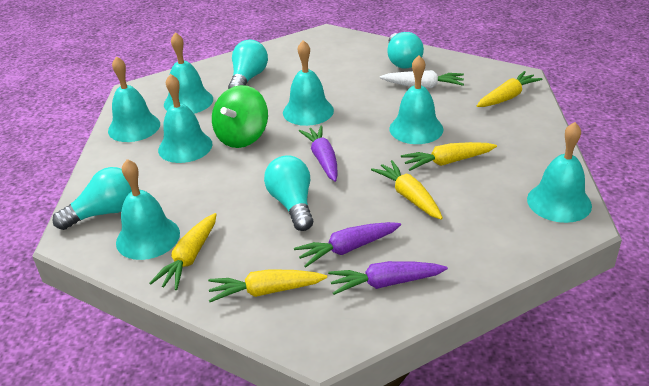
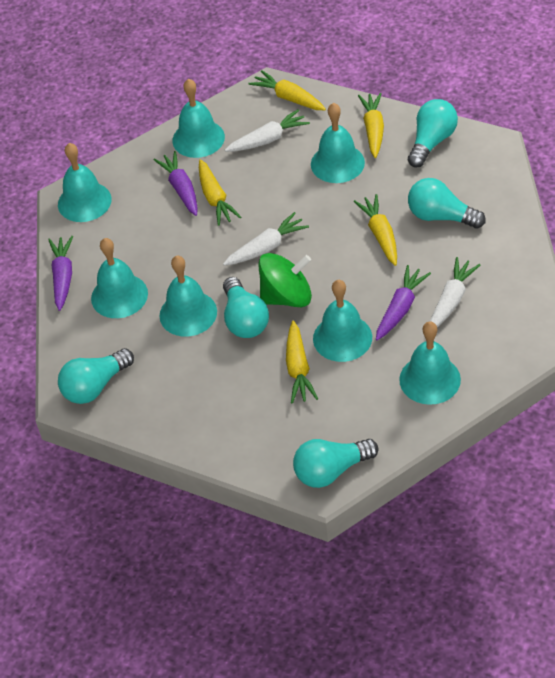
turquoise light bulb: [52,167,132,230] [228,40,268,89] [264,155,313,231] [387,32,424,69] = 4 -> [58,348,134,404] [223,277,269,338] [293,439,378,488] [408,99,458,168] [408,178,486,229] = 5
white carrot: [380,70,464,88] = 1 -> [223,212,309,265] [225,109,310,152] [430,257,480,327] = 3

